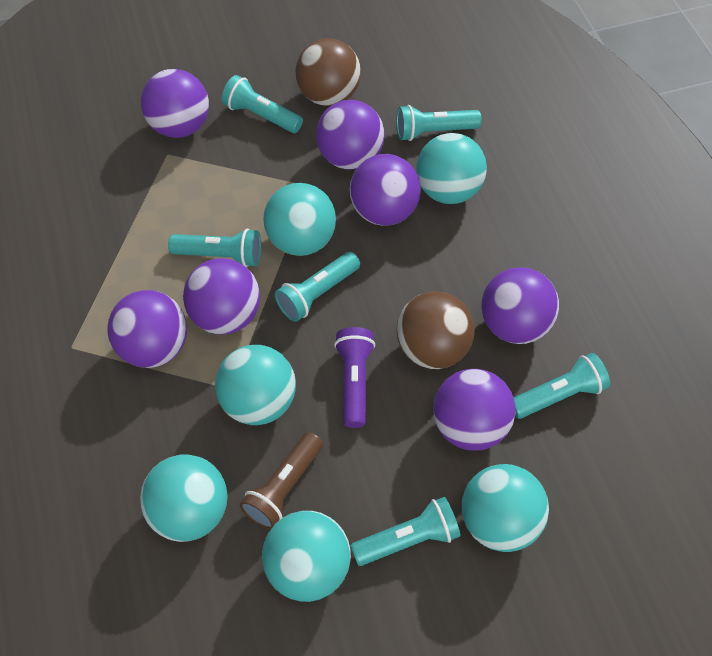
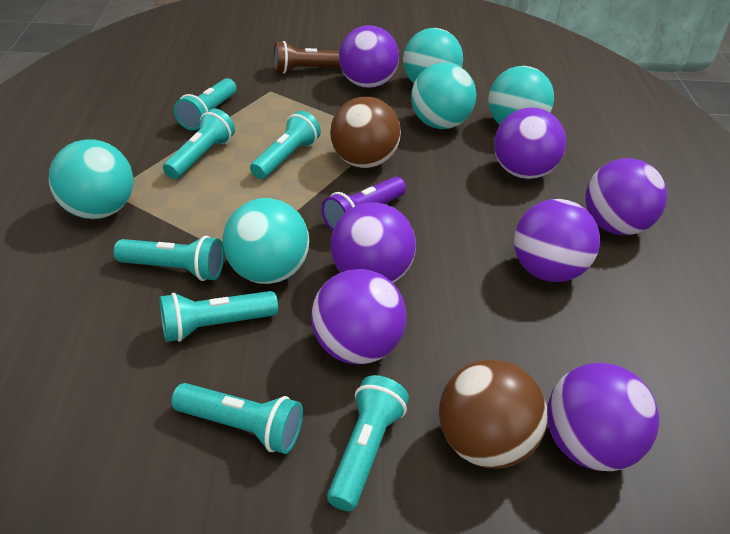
turquoise ball: [140,455,228,542] [215,345,296,425] [262,511,351,602] [263,183,336,256] [416,133,487,204] [462,464,549,552] = 6 -> [49,140,133,219] [223,198,309,284] [403,28,463,83] [411,63,476,129] [488,66,554,125] = 5
turquoise flashlight: [168,228,261,267] [222,75,303,133] [275,252,360,322] [350,497,461,566] [396,105,482,141] [514,353,610,419] = 6 -> [114,236,224,281] [160,291,278,342] [163,108,235,179] [171,383,303,454] [174,78,236,130] [250,111,321,179] [327,375,409,511] = 7

